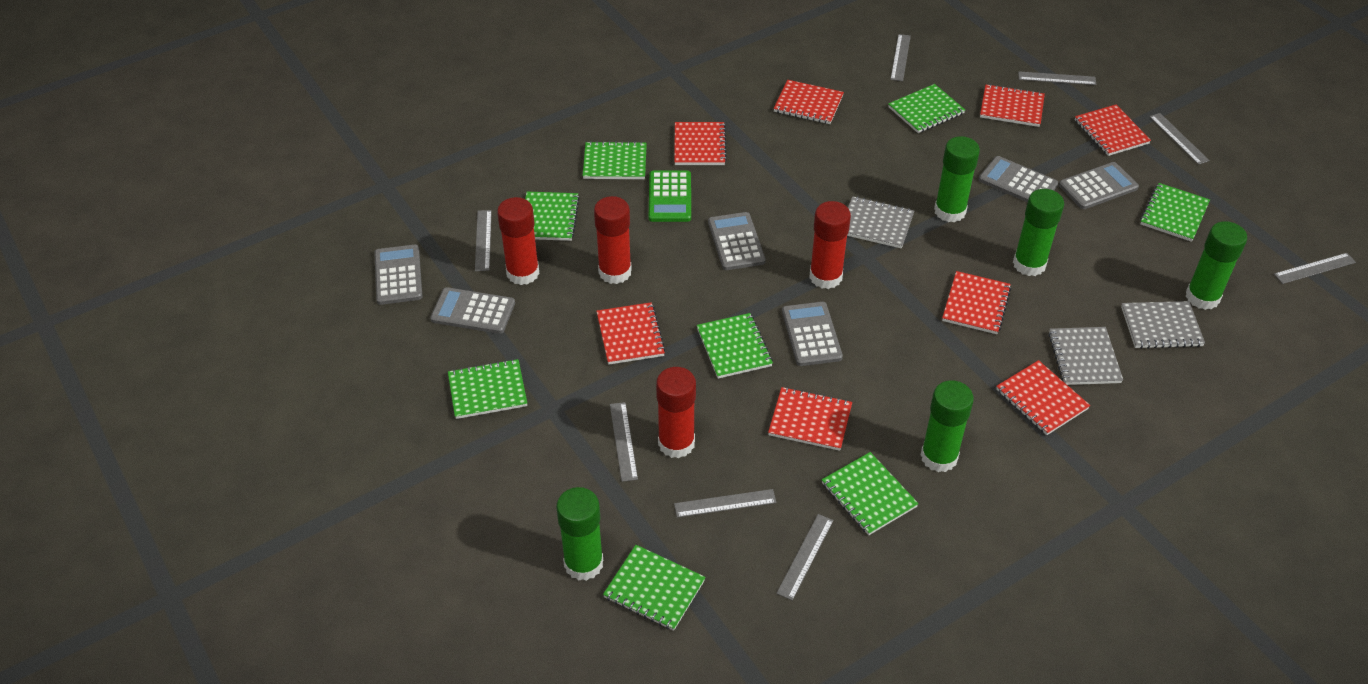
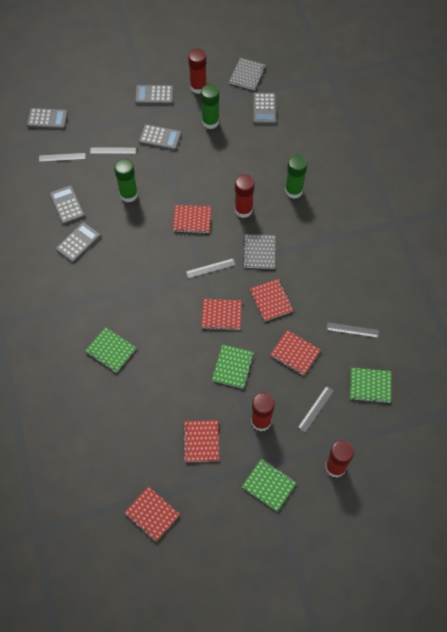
green calculator: [649,171,691,222] = 1 -> none = 0
green glue stick: [556,487,603,581] [921,380,974,472] [934,136,980,222] [1013,189,1064,276] [1185,221,1247,310] = 5 -> [114,159,138,202] [201,84,219,129] [285,155,307,199] = 3
green notebook: [448,359,527,419] [525,192,580,241] [582,141,647,179] [603,545,706,631] [697,313,773,379] [822,452,919,535] [888,84,965,133] [1140,183,1210,242] = 8 -> [85,327,136,373] [212,344,254,389] [242,459,297,511] [350,368,391,403] = 4
grey notebook: [847,196,914,249] [1048,327,1123,385] [1121,301,1205,349] = 3 -> [229,58,266,91] [243,234,275,269] = 2
grey ruler: [475,210,492,271] [610,402,638,482] [674,489,776,518] [776,514,834,600] [890,34,911,81] [1018,71,1097,85] [1149,113,1210,165] [1274,253,1356,284] = 8 -> [39,153,86,162] [90,147,137,154] [186,259,236,279] [298,386,334,433] [327,323,379,338] = 5
red notebook: [596,302,666,365] [674,122,727,165] [768,387,852,451] [773,80,844,124] [942,271,1011,334] [980,84,1045,127] [996,360,1090,435] [1075,105,1151,156] = 8 -> [124,486,180,542] [173,205,211,234] [183,420,219,462] [201,299,242,330] [250,279,294,322] [270,330,321,376] = 6

